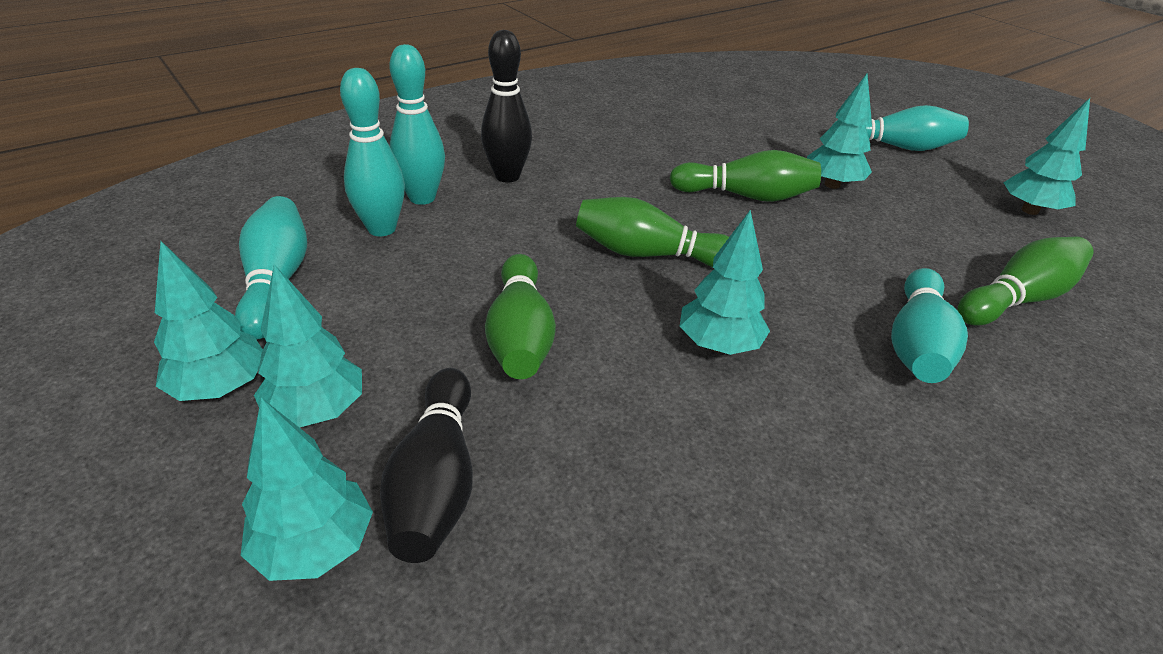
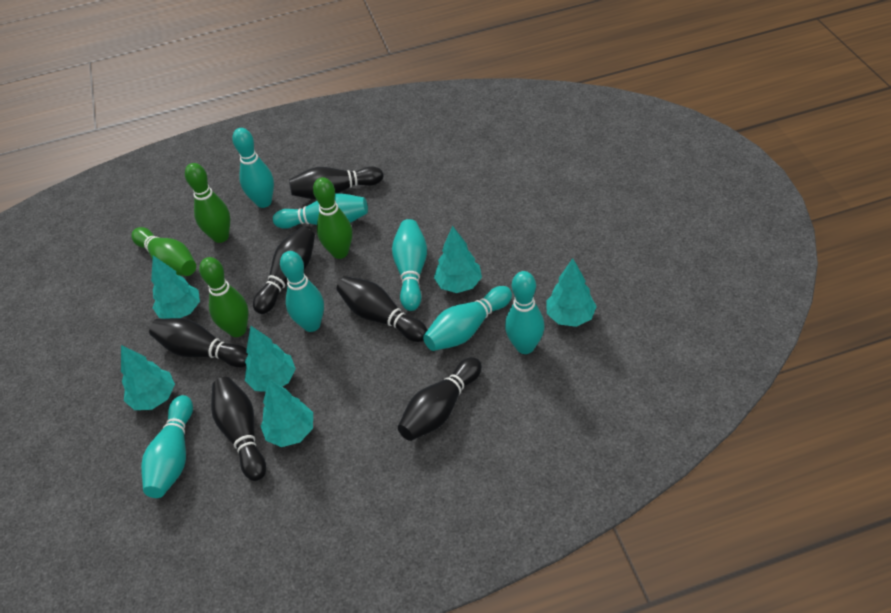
black bowling pin: [380,368,473,563] [481,30,532,183] = 2 -> [149,318,248,367] [211,377,266,481] [253,227,315,314] [289,166,383,200] [336,276,427,342] [398,357,482,441] = 6
turquoise bowling pin: [235,196,307,339] [340,68,405,236] [390,44,445,205] [833,105,969,151] [891,268,968,383] = 5 -> [141,395,193,498] [232,128,274,208] [273,193,368,229] [280,251,324,332] [392,219,427,311] [423,286,512,351] [505,271,545,354] = 7

